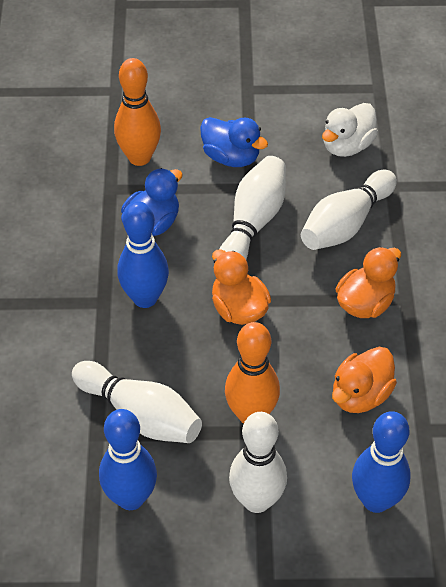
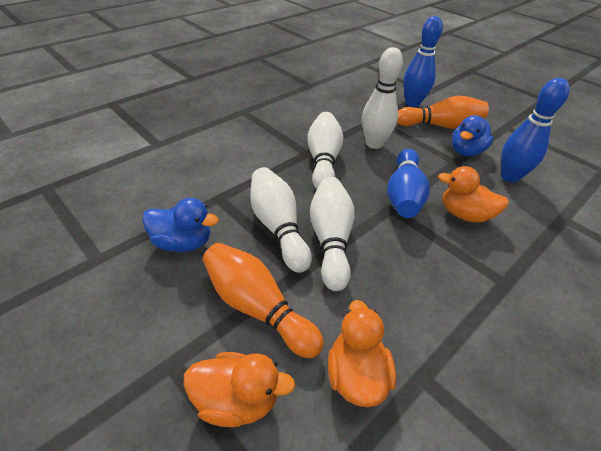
white duck: [322,103,378,157] = 1 -> none = 0

